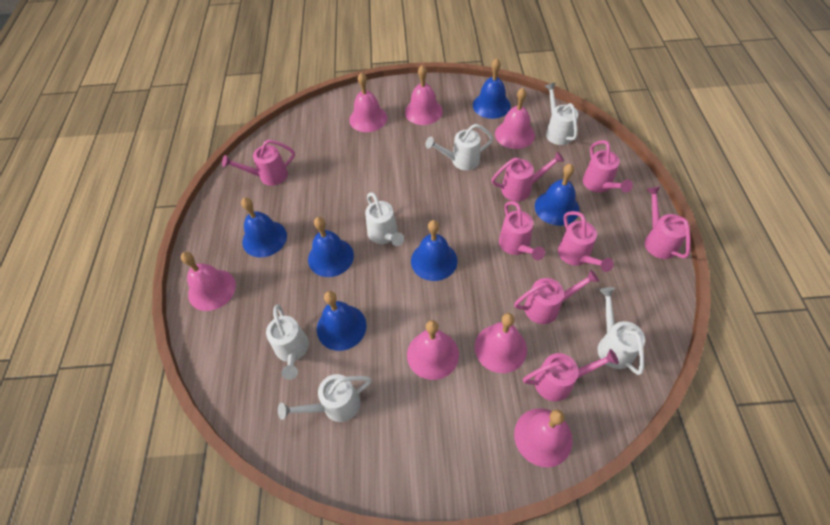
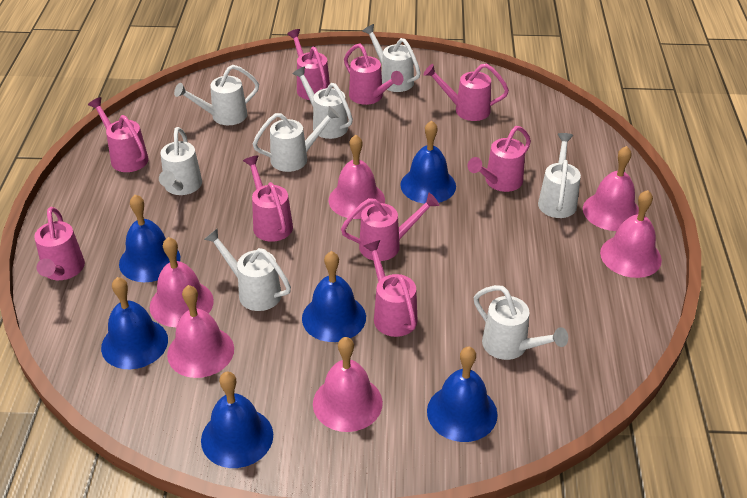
pink bell: [181,252,236,311] [349,72,387,132] [405,65,443,125] [407,320,459,380] [475,313,527,373] [495,88,535,149] [514,408,573,467] = 7 -> [150,237,214,327] [167,285,234,378] [313,337,383,432] [329,135,385,219] [583,146,639,231] [600,190,662,278] = 6
pink watering can: [222,139,295,186] [491,151,564,201] [499,201,545,260] [514,270,599,324] [523,349,619,402] [558,211,614,272] [583,140,633,193] [645,186,691,259] = 8 -> [34,207,85,280] [88,97,148,172] [243,156,293,242] [287,29,330,100] [341,193,439,261] [344,44,404,105] [364,240,418,337] [424,63,509,121] [468,126,531,192] = 9
white watering can: [266,304,309,380] [278,374,372,422] [365,193,404,246] [426,124,493,171] [545,83,578,145] [598,287,645,375] = 6 -> [159,127,202,195] [174,65,259,125] [204,228,291,311] [253,106,340,172] [293,66,353,139] [363,24,421,92] [474,285,568,360] [538,133,581,218] = 8

